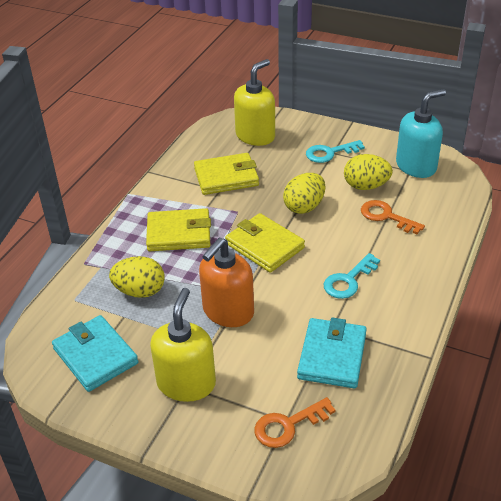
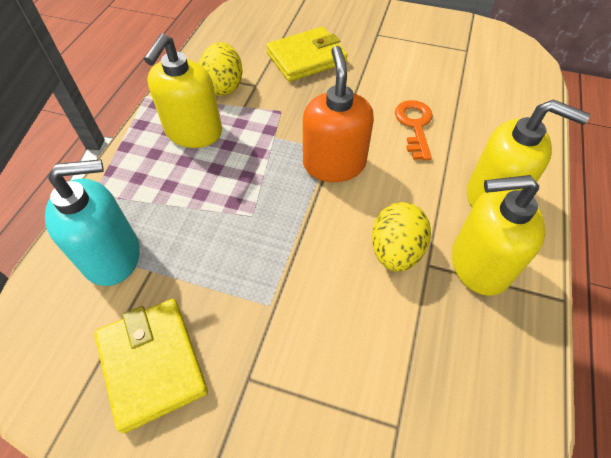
orange key: [254,397,336,448] [361,200,425,234] = 2 -> [395,100,433,161] = 1
turquoise key: [306,140,365,163] [323,253,380,299] = 2 -> none = 0
turquoise wallet: [52,315,138,392] [297,318,367,388] = 2 -> none = 0
yellow egg: [109,256,165,298] [283,173,325,214] [344,154,393,190] = 3 -> [199,42,243,96] [372,202,431,272] = 2
yellow soap dispenser: [150,288,216,402] [234,59,275,146] = 2 -> [144,34,222,148] [452,175,546,296] [467,99,590,207] = 3
yellow wallet: [146,208,211,251] [194,153,259,195] [225,213,305,273] = 3 -> [94,299,208,434] [266,27,348,82] = 2

